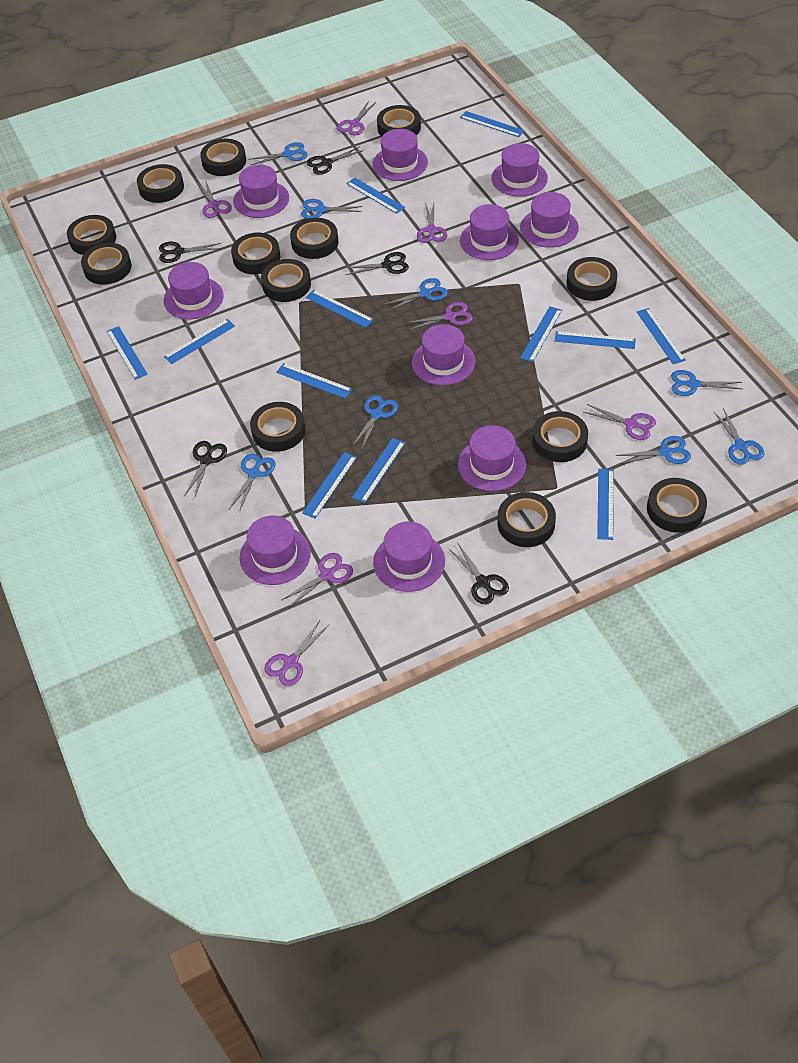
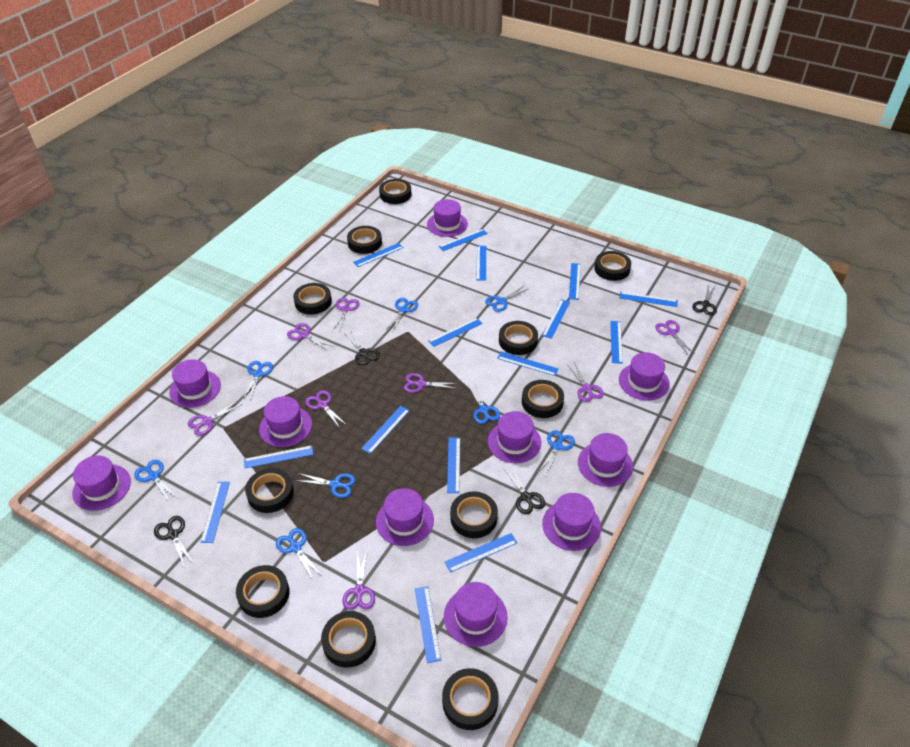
black scissors: [159,242,221,263] [184,441,227,499] [306,146,364,175] [345,252,409,275] [448,544,509,604] = 5 -> [154,516,193,568] [345,331,380,365] [503,465,545,514] [692,284,717,315] = 4
black tape: [67,215,116,255] [81,243,132,285] [137,164,184,203] [200,139,246,176] [231,233,280,274] [250,402,305,452] [261,259,311,302] [290,218,339,259] [377,105,421,137] [497,492,556,547] [532,411,588,462] [567,257,617,301] [647,478,707,533] = 13 -> [236,565,289,618] [245,468,294,513] [293,283,332,315] [321,611,376,668] [347,226,382,254] [379,179,411,204] [442,668,498,730] [450,491,498,538] [499,321,538,355] [522,380,564,418] [594,251,631,281] = 11
blue ruler: [107,326,148,380] [164,319,235,364] [276,363,352,398] [302,452,357,519] [306,290,374,328] [346,178,405,214] [352,438,405,503] [460,111,525,137] [520,306,562,362] [555,331,636,349] [597,469,614,540] [637,308,686,364] = 12 -> [200,482,230,543] [244,445,314,468] [353,243,404,267] [361,406,410,454] [415,586,441,663] [428,318,483,347] [439,229,488,251] [445,533,517,573] [447,437,460,493] [477,246,486,281] [497,352,559,376] [542,299,570,339] [569,263,581,300] [610,321,623,364] [619,292,678,307] = 15
purple scissors: [198,180,232,218] [265,620,330,686] [282,553,353,608] [337,101,376,136] [406,302,473,330] [417,202,447,243] [584,404,656,440] = 7 -> [188,400,243,436] [287,323,333,350] [305,390,347,428] [332,298,360,331] [342,550,375,610] [404,373,458,393] [567,362,604,402] [655,320,695,356] = 8

